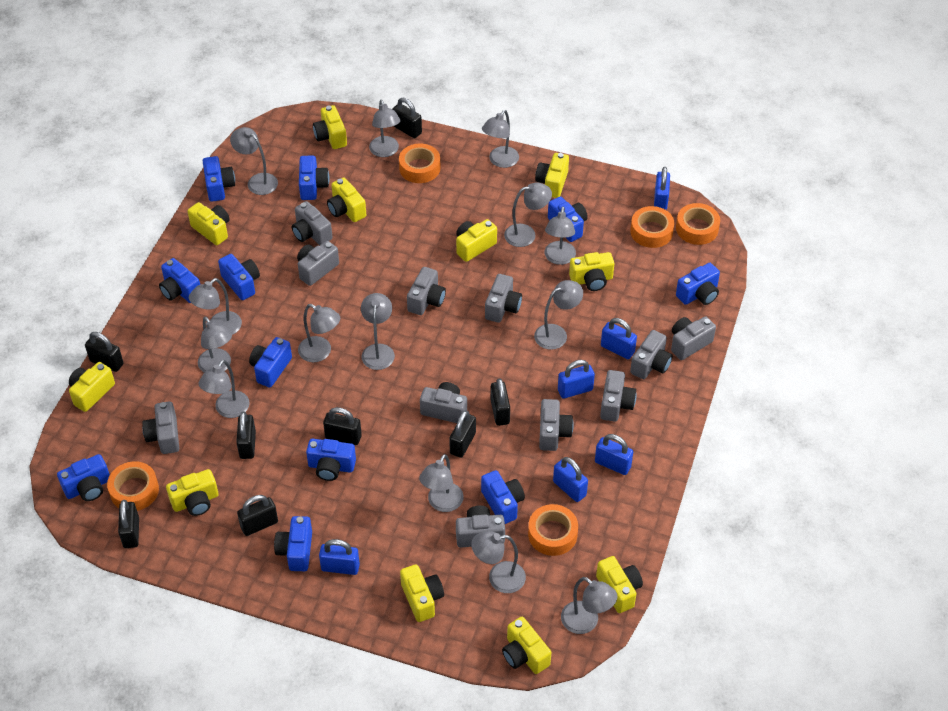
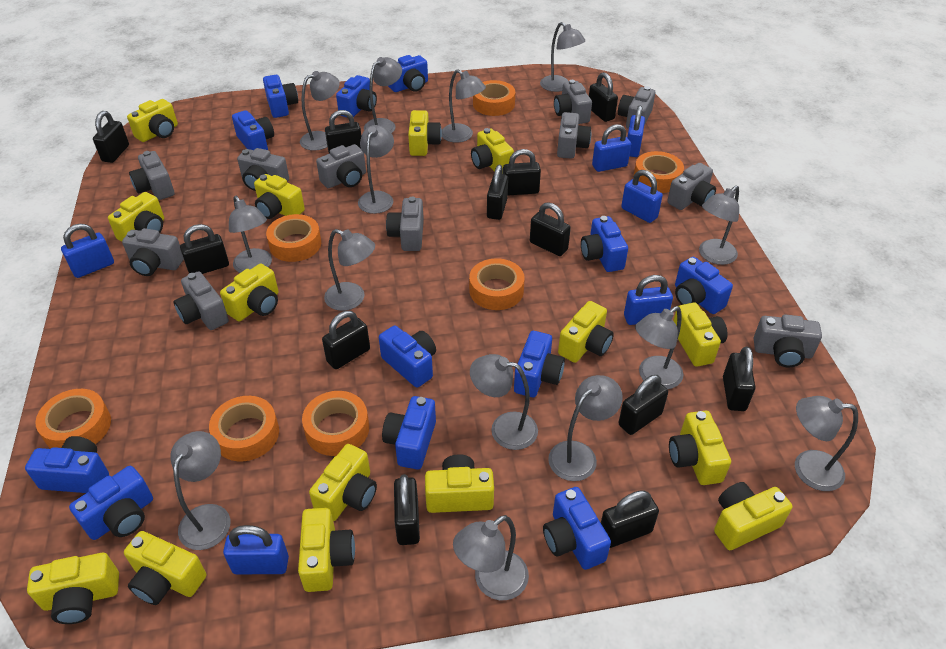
black padlock: [85,332,124,372] [118,500,139,548] [236,412,256,459] [237,495,278,536] [323,407,362,445] [393,98,422,138] [449,410,476,458] [491,378,510,426] = 8 -> [93,111,129,163] [180,224,229,274] [322,311,370,369] [325,110,361,154] [394,474,420,545] [487,165,508,220] [503,149,541,196] [530,202,571,256] [589,72,618,122] [601,490,659,548] [618,375,668,435] [723,346,756,411] = 12
blue camera: [57,454,110,501] [159,258,200,303] [203,156,235,202] [218,254,260,300] [249,337,292,387] [274,516,312,571] [299,155,330,200] [306,439,356,481] [481,470,525,524] [548,196,588,242] [676,263,720,305] = 11 -> [25,436,109,493] [69,466,153,540] [232,110,274,150] [263,75,298,118] [336,75,377,118] [379,325,436,388] [382,396,436,469] [388,55,428,92] [514,331,565,397] [543,487,611,570] [581,216,628,272] [675,257,733,314] = 12
orange tape: [107,461,159,511] [399,144,440,183] [528,504,578,556] [630,206,674,248] [676,203,720,245] = 5 -> [35,389,111,449] [209,396,279,462] [266,214,321,262] [302,391,369,456] [469,258,525,310] [473,80,515,116] [634,151,684,193] = 7
yellow camera: [69,362,115,412] [166,469,219,516] [188,202,230,245] [313,105,347,149] [327,177,366,222] [400,564,444,622] [456,219,497,262] [502,617,551,674] [535,153,569,198] [569,252,614,291] [596,556,643,613] = 11 -> [27,553,119,624] [108,192,164,242] [124,531,206,605] [127,99,178,142] [220,264,279,321] [254,174,305,219] [298,508,355,592] [309,444,377,521] [408,110,442,156] [425,454,494,513] [471,128,514,172] [558,301,614,363] [669,411,731,485] [673,303,728,367] [714,482,792,550] = 15

